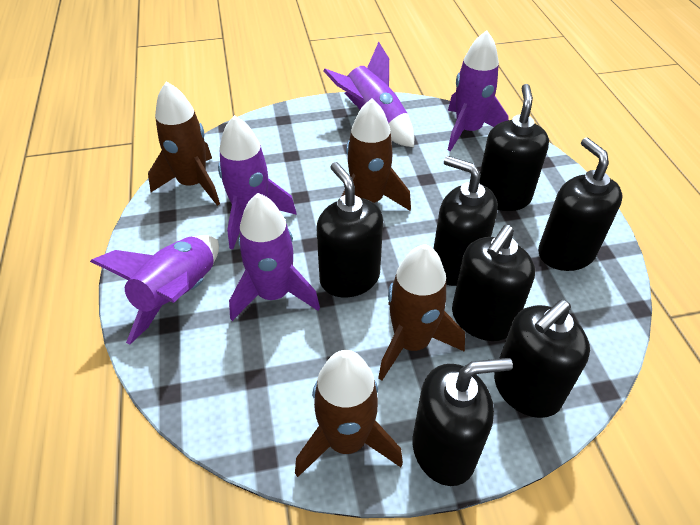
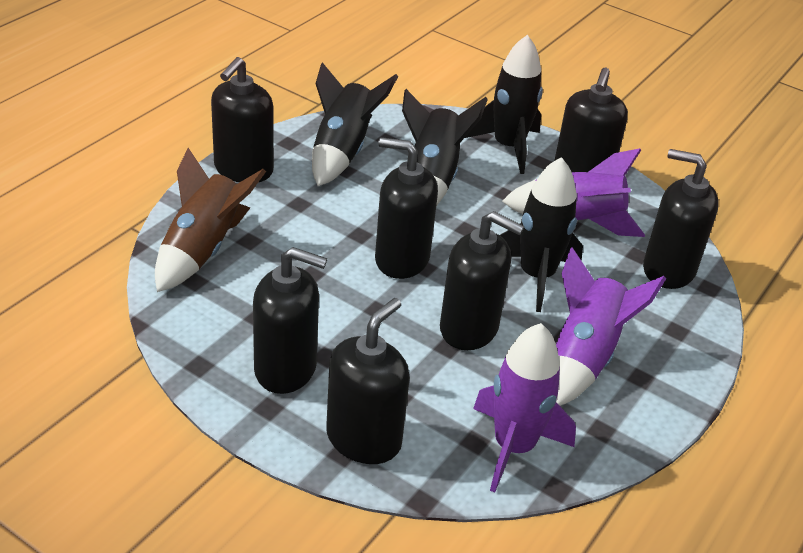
black rocket: none = 0 -> [312,62,398,186] [402,89,488,206] [465,35,543,174] [500,157,583,312] = 4
brown rocket: [148,81,220,206] [295,350,403,477] [341,99,411,211] [378,244,465,380] = 4 -> [155,148,266,292] = 1
purple rocket: [90,235,219,345] [218,115,297,250] [229,193,320,321] [324,42,414,147] [448,30,509,151] = 5 -> [473,323,576,492] [502,148,645,237] [556,248,666,406] = 3

